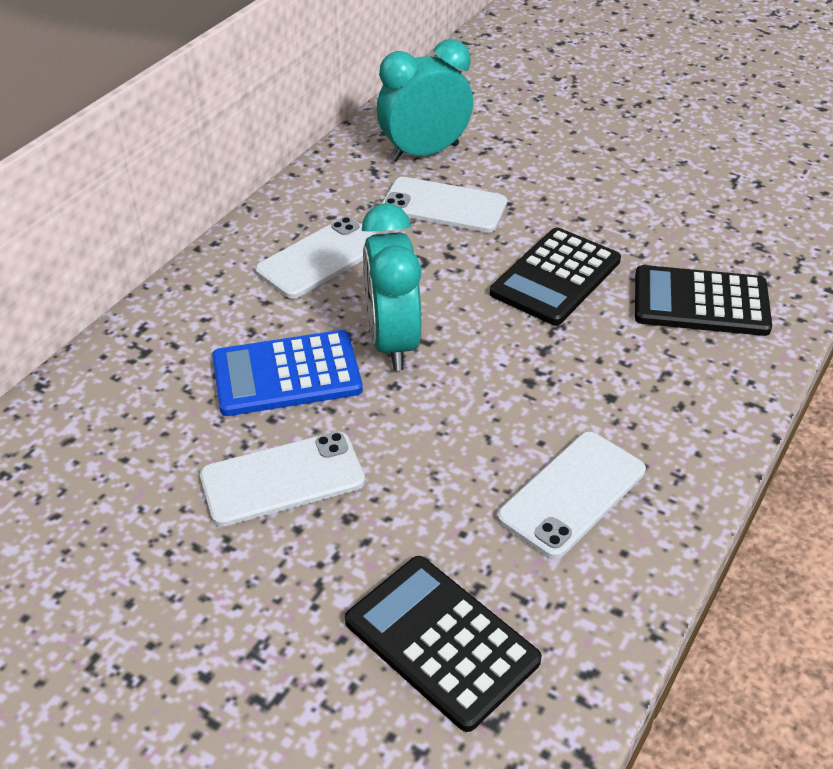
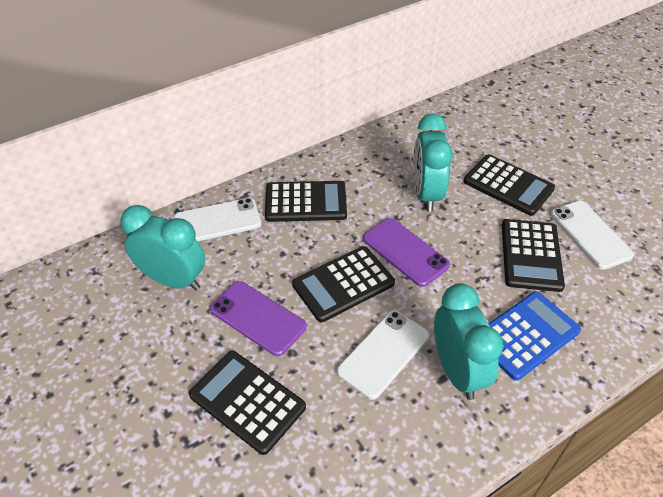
black calculator: [345,556,542,732] [490,227,621,325] [635,265,772,336] = 3 -> [189,351,306,455] [265,181,347,222] [292,246,395,322] [464,154,555,216] [502,219,565,292] = 5
purple phone: none = 0 -> [210,281,307,356] [363,218,450,287] = 2
turquoise clock: [362,203,422,371] [377,39,473,162] = 2 -> [120,205,205,290] [413,113,453,212] [434,283,503,400] = 3
white phone: [200,431,365,526] [255,217,376,299] [381,177,507,233] [497,431,646,559] = 4 -> [174,198,262,241] [337,310,429,400] [550,201,634,270] = 3

